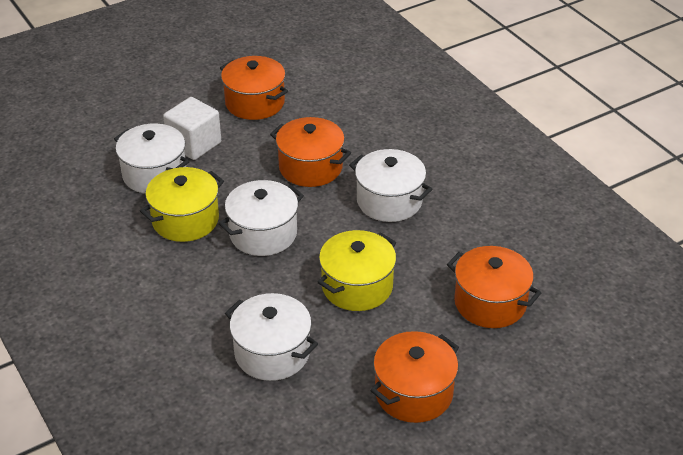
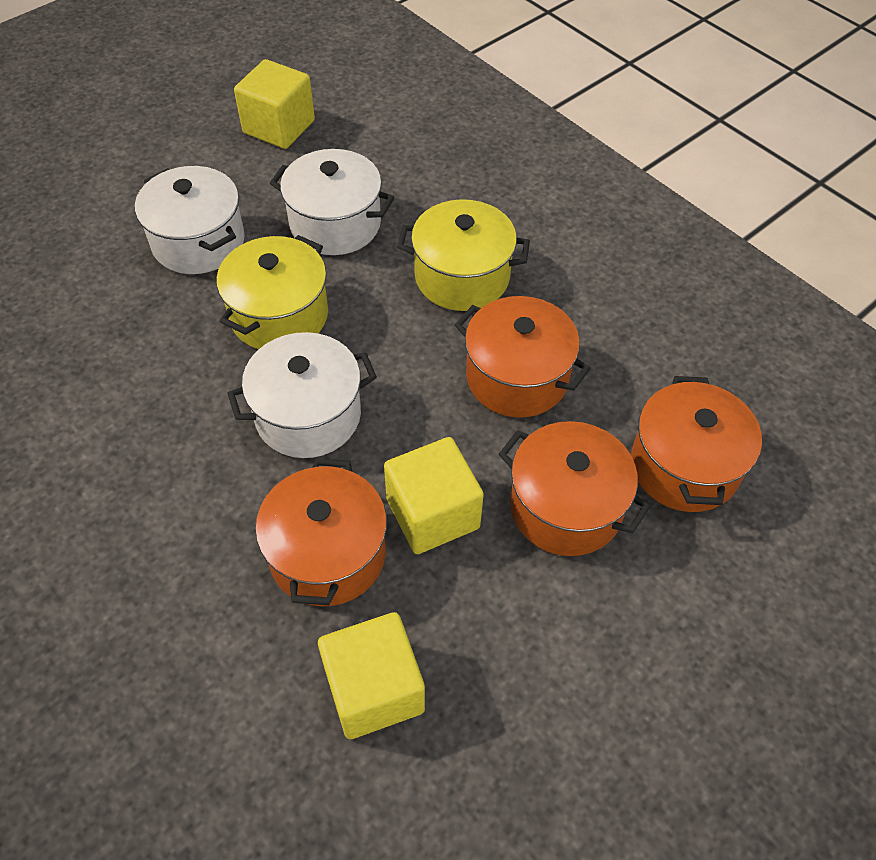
white cube: [163,97,221,160] = 1 -> none = 0
white pot: [114,123,189,194] [219,180,304,256] [225,293,318,381] [349,149,432,222] = 4 -> [135,166,245,274] [227,332,377,458] [270,149,395,255] = 3
yellow cube: none = 0 -> [234,59,315,149] [318,612,425,739] [384,437,484,554] = 3

